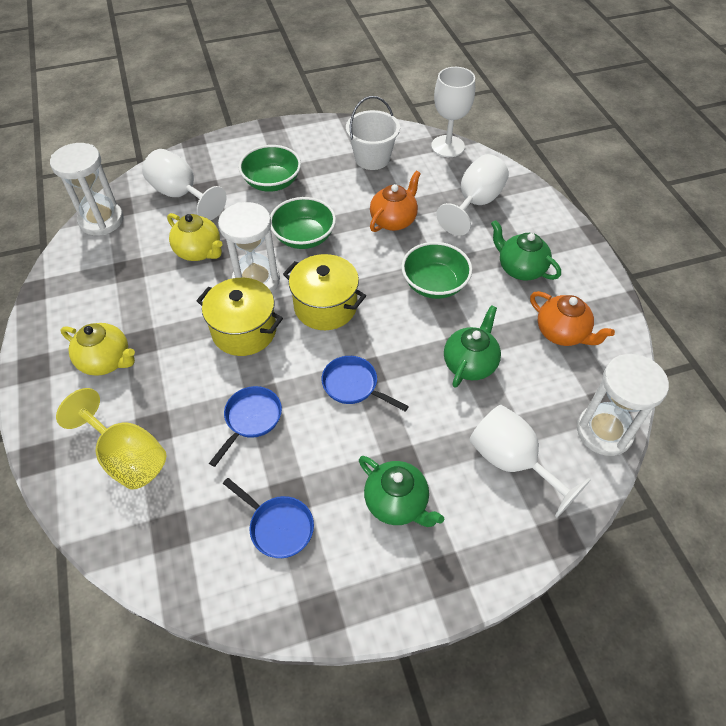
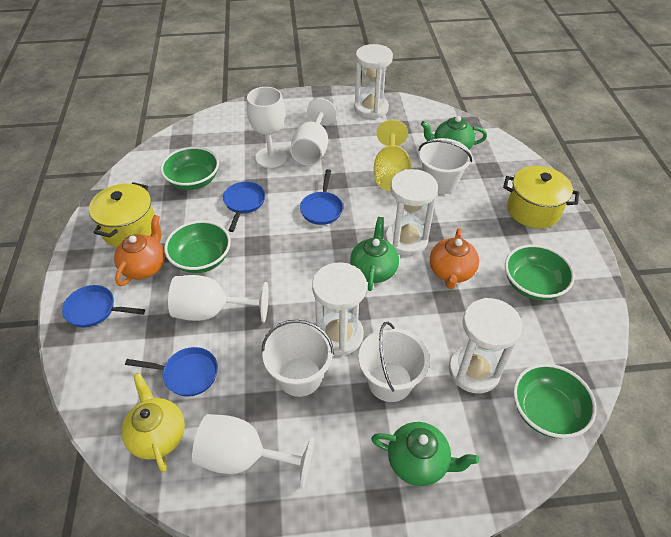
blue pan: [209,386,282,467] [223,478,314,558] [322,356,409,411] = 3 -> [62,285,145,328] [125,347,218,397] [223,181,265,232] [300,169,343,225] = 4
green bowl: [239,145,301,192] [270,197,336,249] [401,242,472,299] = 3 -> [161,147,219,190] [164,220,231,273] [505,244,575,300] [513,363,597,438] = 4
white bucket: [346,96,400,170] = 1 -> [261,320,334,397] [358,322,429,402] [418,138,472,194] = 3
white hourglass: [50,143,124,236] [218,202,280,293] [577,354,669,456] = 3 -> [312,262,367,356] [354,44,393,119] [385,169,438,256] [449,298,522,393] = 4
yellow teapot: [61,323,135,376] [167,213,222,261] = 2 -> [122,373,185,472] = 1

